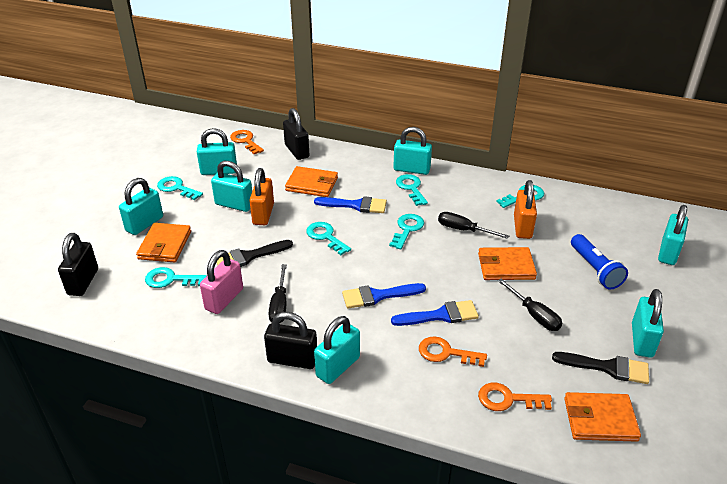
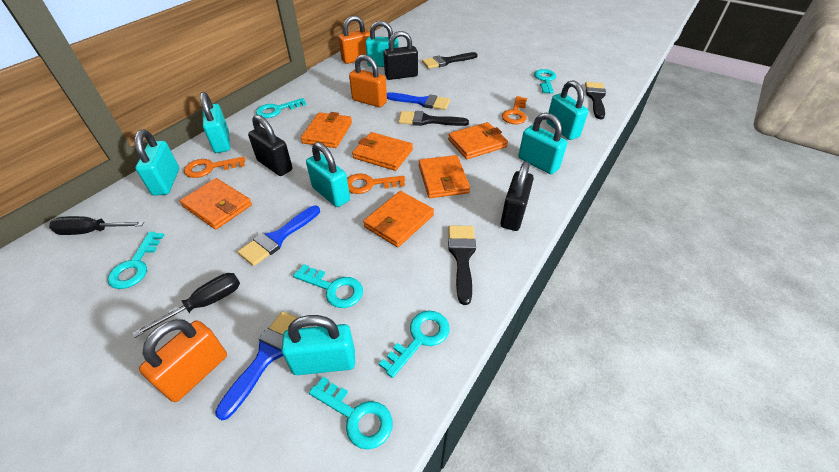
black brush: [216,240,293,267] [552,352,649,384] = 2 -> [398,111,469,126] [422,52,478,69] [448,225,476,305] [585,82,606,120] = 4
black screwdriver: [268,264,287,323] [438,212,509,239] [498,279,562,331] = 3 -> [49,216,144,235] [132,273,240,338] = 2
blue flashlight: [571,234,628,290] = 1 -> none = 0
orange padlock: [249,168,274,225] [514,180,537,239] = 2 -> [139,319,227,402] [338,15,370,64] [349,55,387,107] = 3
orange wallet: [136,223,191,262] [285,166,338,197] [478,247,537,280] [564,392,641,442] = 4 -> [180,178,252,230] [301,112,352,148] [352,132,413,171] [363,191,434,247] [419,155,470,198] [448,122,508,159] = 6
pink padlock: [200,250,243,314] = 1 -> none = 0

